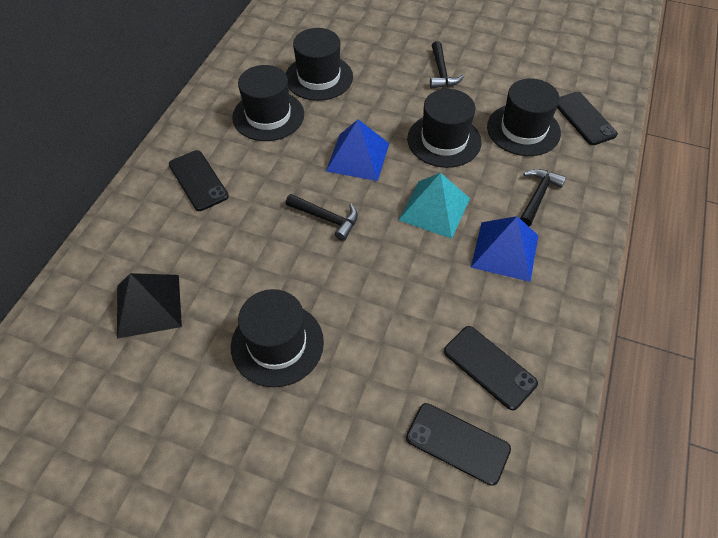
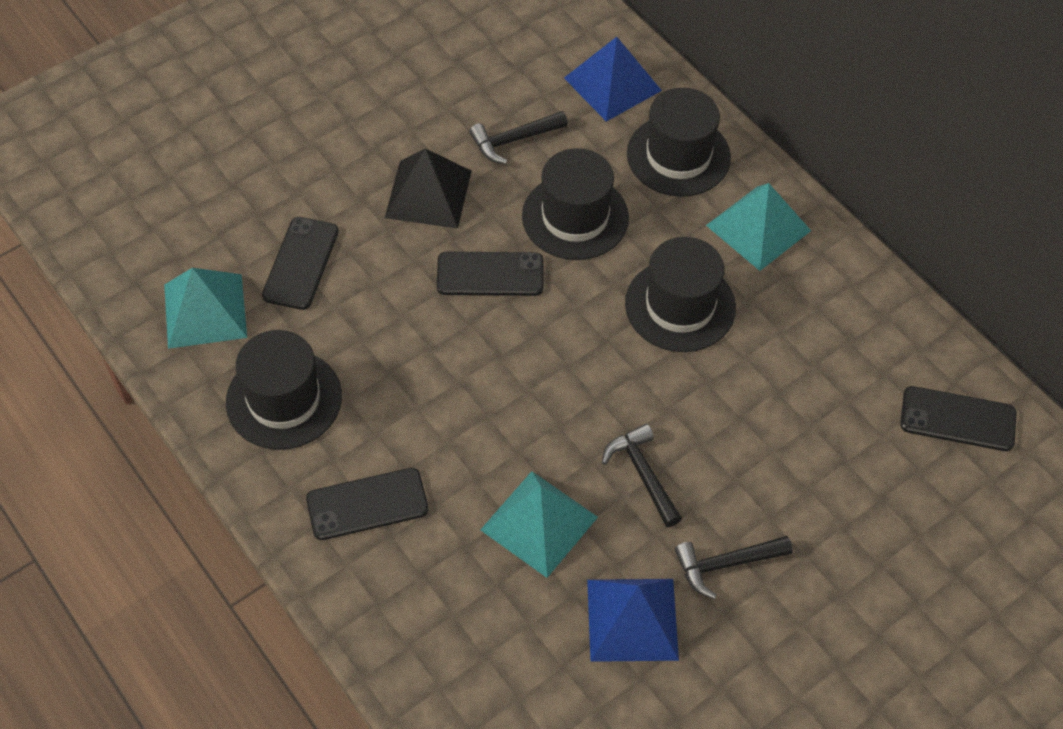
black hat: [231,289,324,387] [232,65,304,141] [286,28,353,101] [407,89,482,168] [487,79,561,156] = 5 -> [226,330,342,450] [522,148,629,260] [625,237,736,352] [627,88,731,197] = 4
turquoise pyramid: [399,173,470,239] = 1 -> [164,268,247,349] [480,471,598,578] [706,183,811,271] = 3

